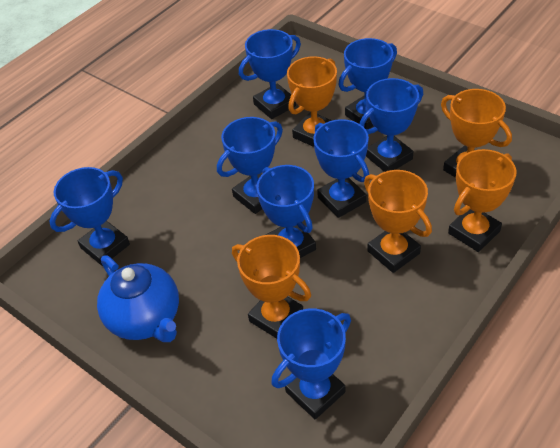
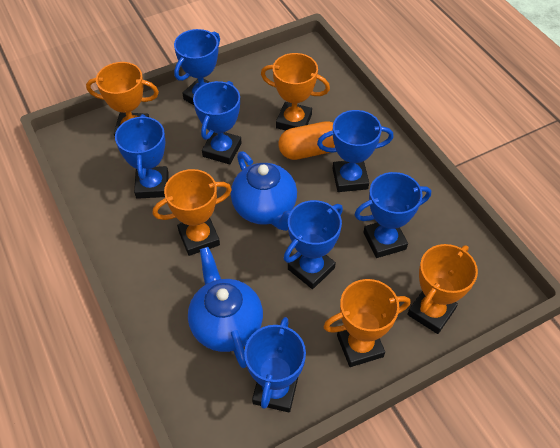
blue teapot: [97,255,179,342] = 1 -> [188,247,263,368] [231,151,297,231] = 2
blue trophy: [49,167,130,266] [217,117,283,214] [239,29,301,119] [256,165,316,258] [271,308,351,419] [313,119,369,218] [338,38,397,129] [360,78,423,172] = 8 -> [115,114,169,199] [174,29,220,105] [193,81,241,164] [244,317,306,413] [284,200,343,289] [317,110,394,192] [354,172,431,258] = 7
orange capsule: none = 0 -> [278,121,335,160] = 1

